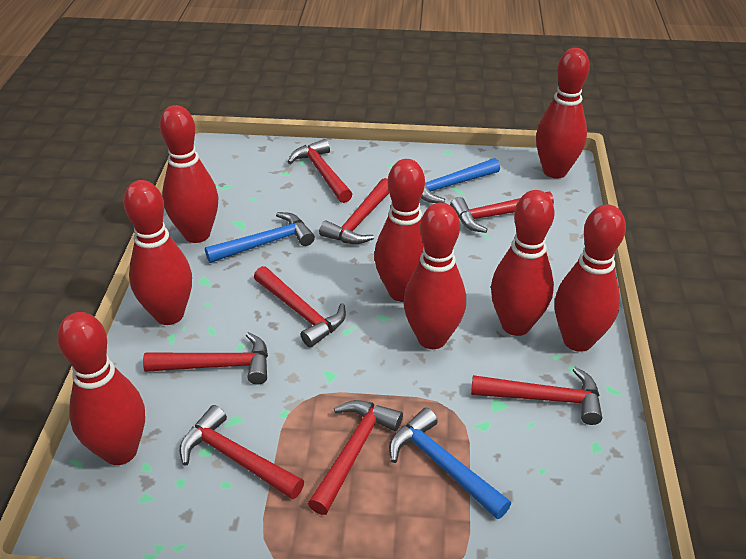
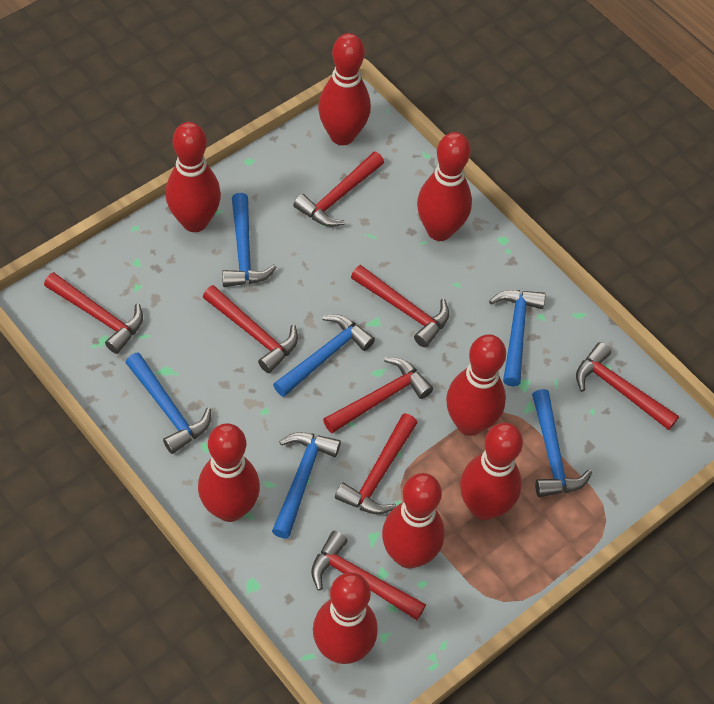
blue hammer: [205,212,315,263] [389,408,511,519] [421,158,500,203] = 3 -> [125,353,211,454] [222,193,277,287] [272,432,341,539] [273,314,375,397] [489,290,546,386] [532,389,592,497] = 6

